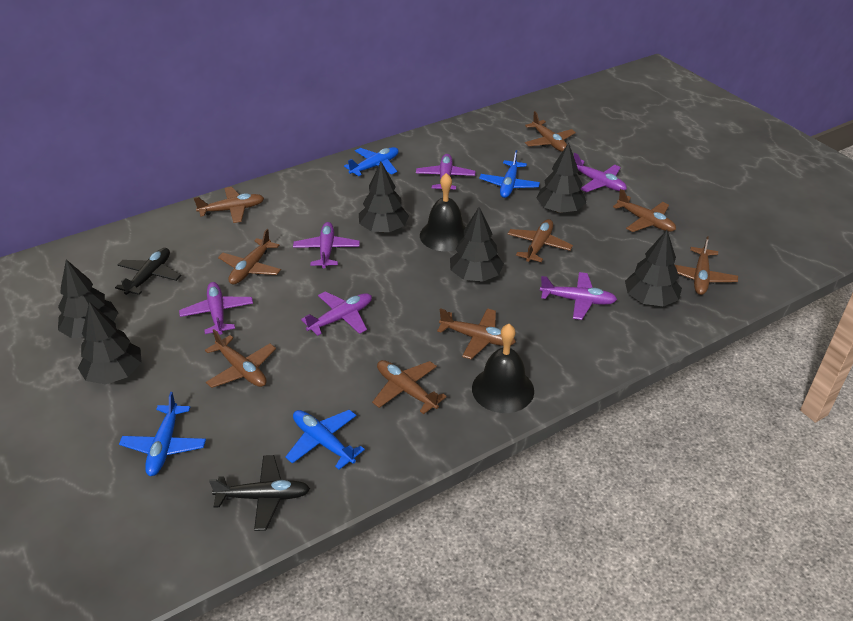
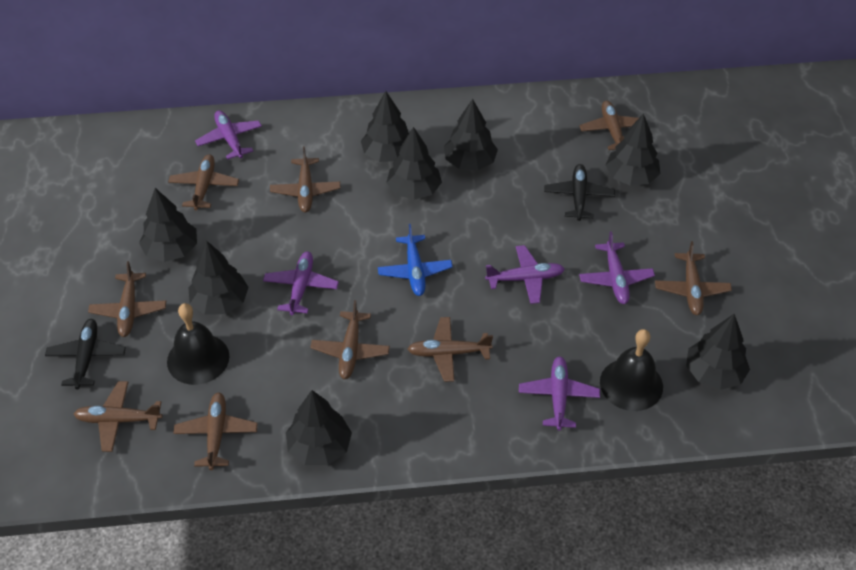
black tree: [58,260,118,338] [78,302,142,384] [359,162,409,232] [450,207,504,282] [536,143,586,213] [625,230,682,306] = 6 -> [139,188,197,262] [188,240,249,315] [286,390,352,465] [361,91,409,162] [386,127,442,200] [444,99,498,170] [606,113,660,186] [686,314,750,390] = 8
blue plane: [119,392,206,476] [285,410,365,470] [344,147,399,176] [479,150,540,198] = 4 -> [378,224,453,296] = 1
purple plane: [179,282,253,335] [293,222,360,268] [301,291,372,336] [416,154,475,189] [540,272,617,320] [574,153,627,192] = 6 -> [195,110,262,160] [263,252,339,315] [485,245,565,304] [519,357,600,431] [579,231,655,304] = 5

